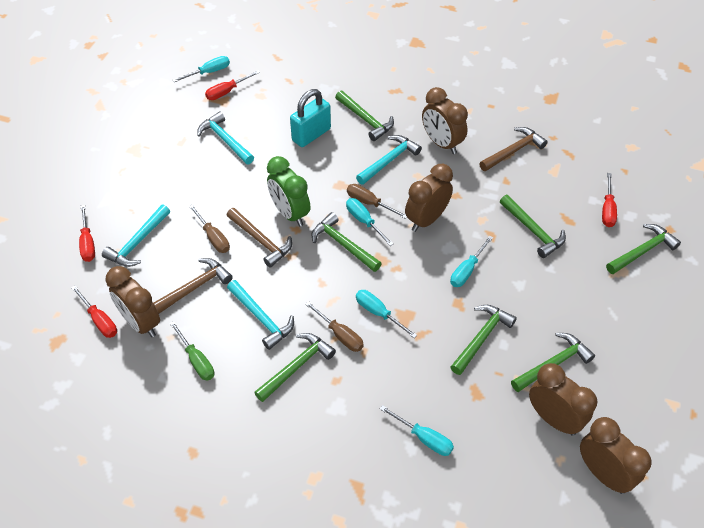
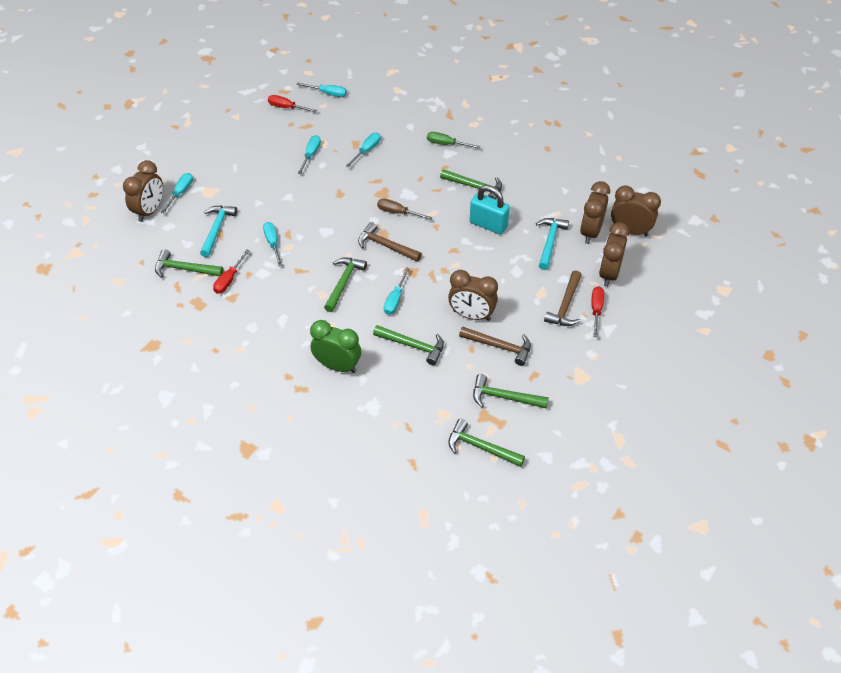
brown screwdriver: [189,204,230,253] [305,301,364,352] [347,184,407,219] = 3 -> [377,199,432,220] = 1
green hammer: [254,333,336,402] [311,212,382,272] [335,90,394,141] [450,305,517,375] [500,195,566,258] [511,333,595,392] [606,224,681,274] = 7 -> [155,249,223,278] [324,257,367,312] [373,325,444,365] [440,169,502,199] [448,419,525,467] [473,374,549,409] = 6
red screwdriver: [71,286,117,338] [79,205,95,262] [205,70,260,100] [602,173,617,227] = 4 -> [213,250,250,294] [268,95,317,113] [591,287,604,337] = 3
turquoise hammer: [102,205,170,267] [197,112,254,164] [227,280,294,350] [356,135,422,185] = 4 -> [200,205,237,257] [536,218,569,270] = 2
turquoise screwdriver: [173,56,230,82] [346,198,393,246] [356,290,417,338] [380,405,454,456] [450,235,493,287] = 5 -> [161,173,193,213] [263,222,282,266] [296,83,347,97] [298,135,321,174] [346,133,381,167] [384,267,410,315] = 6

